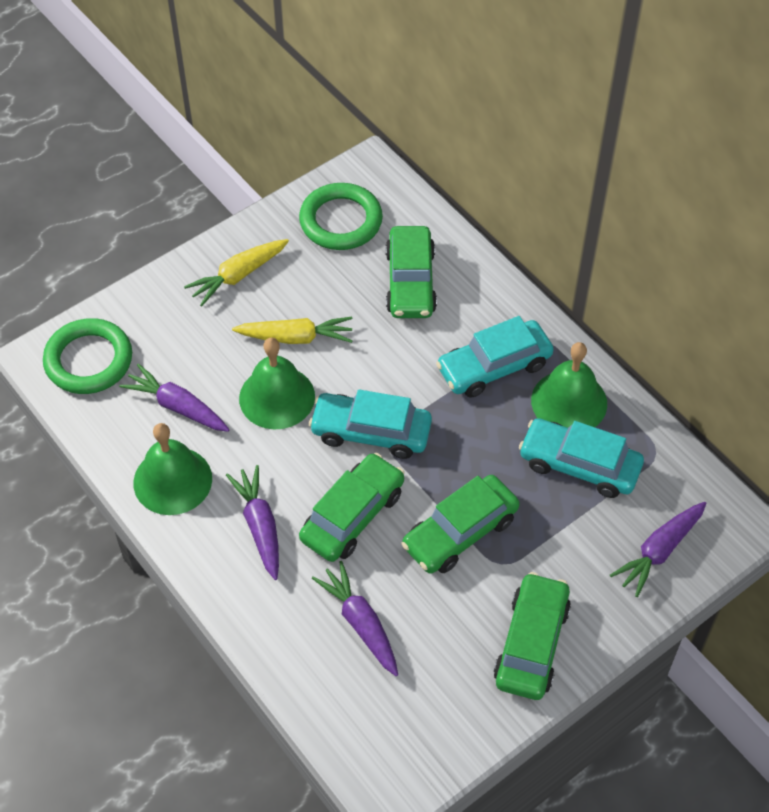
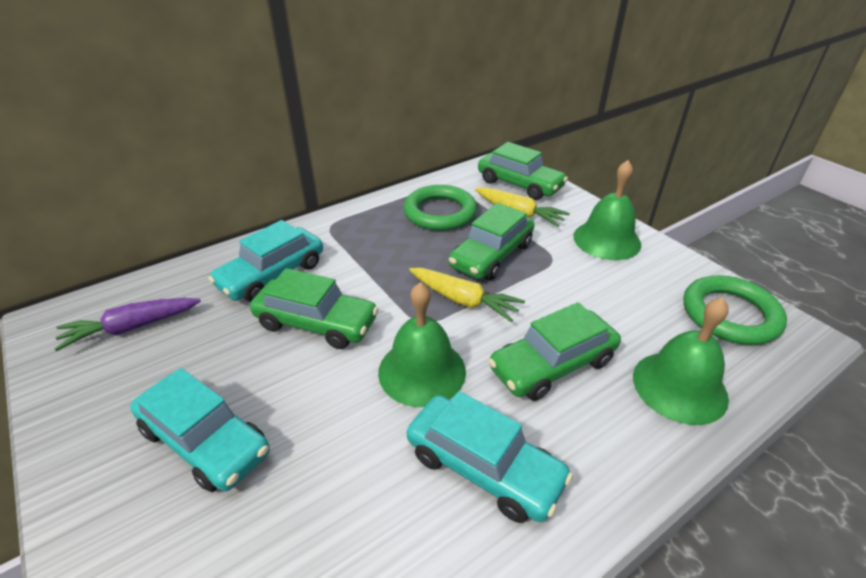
purple carrot: [119,364,230,432] [226,465,279,580] [312,561,398,676] [610,502,707,597] = 4 -> [54,298,201,351] = 1

